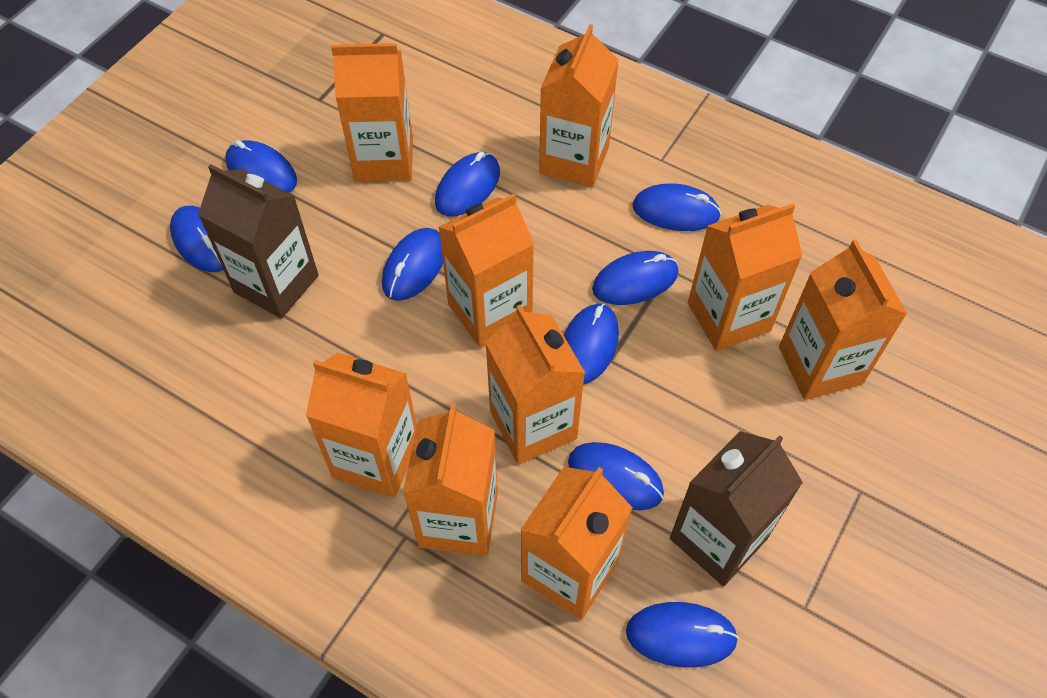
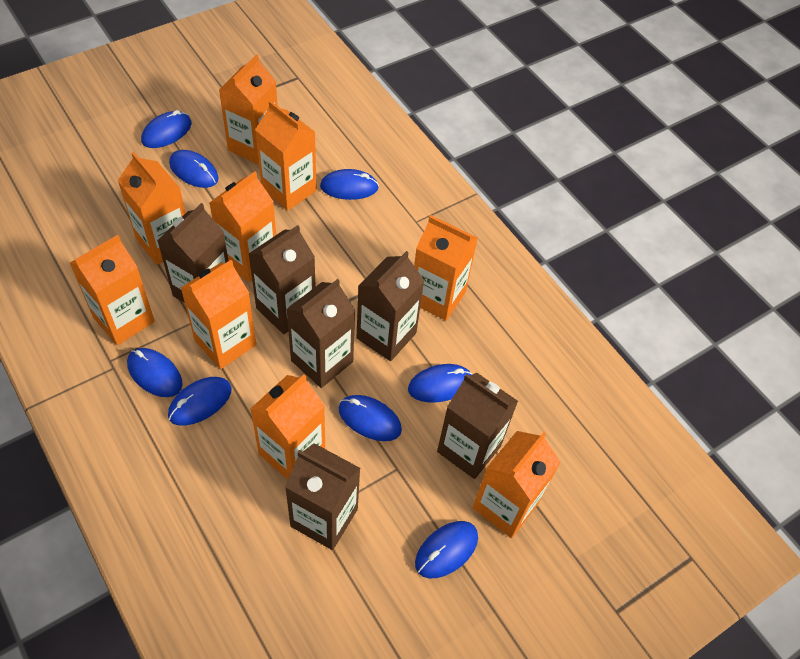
blue mouse: [170,206,223,272] [225,140,297,193] [382,228,443,301] [435,152,500,216] [564,303,619,384] [568,442,664,511] [592,251,678,305] [626,602,739,667] [633,183,721,231] = 9 -> [127,348,183,397] [141,110,192,148] [168,377,232,426] [169,150,219,188] [320,169,379,200] [339,395,402,441] [408,364,472,403] [415,521,478,578] = 8
brown carton: [198,164,319,319] [670,431,803,586] = 2 -> [157,203,228,303] [249,225,316,334] [285,443,360,550] [286,279,355,388] [356,251,424,361] [437,372,518,479] = 6

